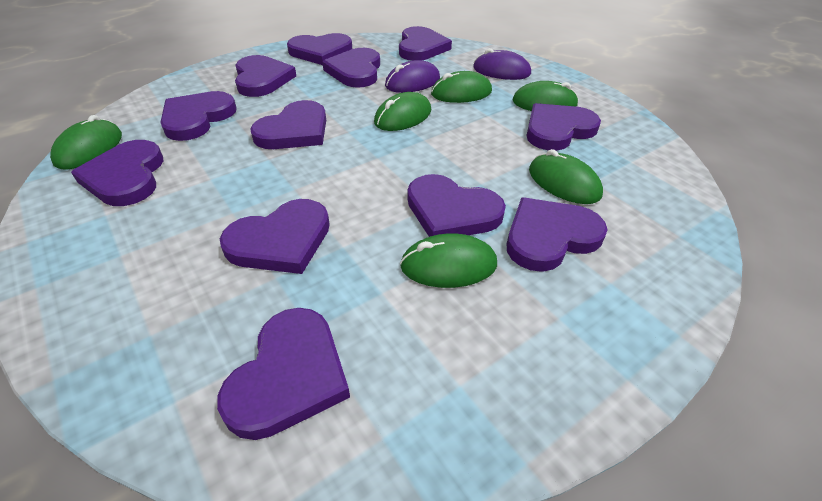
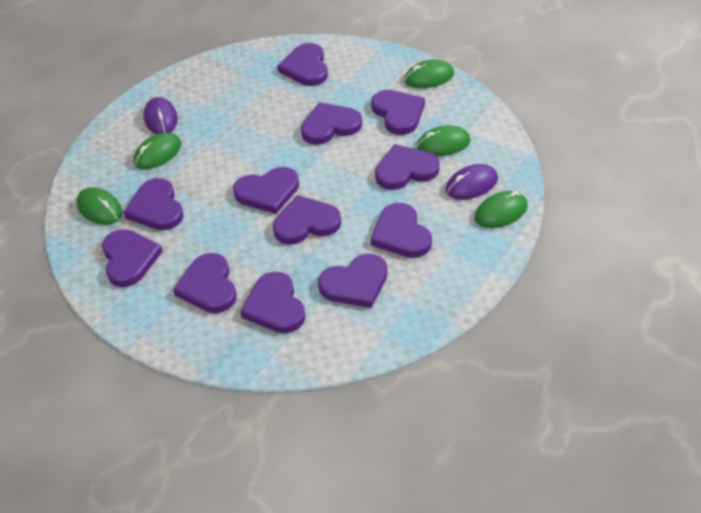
green mouse: [50,115,122,170] [374,92,431,131] [400,233,497,288] [431,71,492,103] [512,81,579,111] [529,149,603,204] = 6 -> [76,188,122,225] [134,133,181,169] [404,59,454,88] [417,125,471,156] [475,191,528,228] = 5

